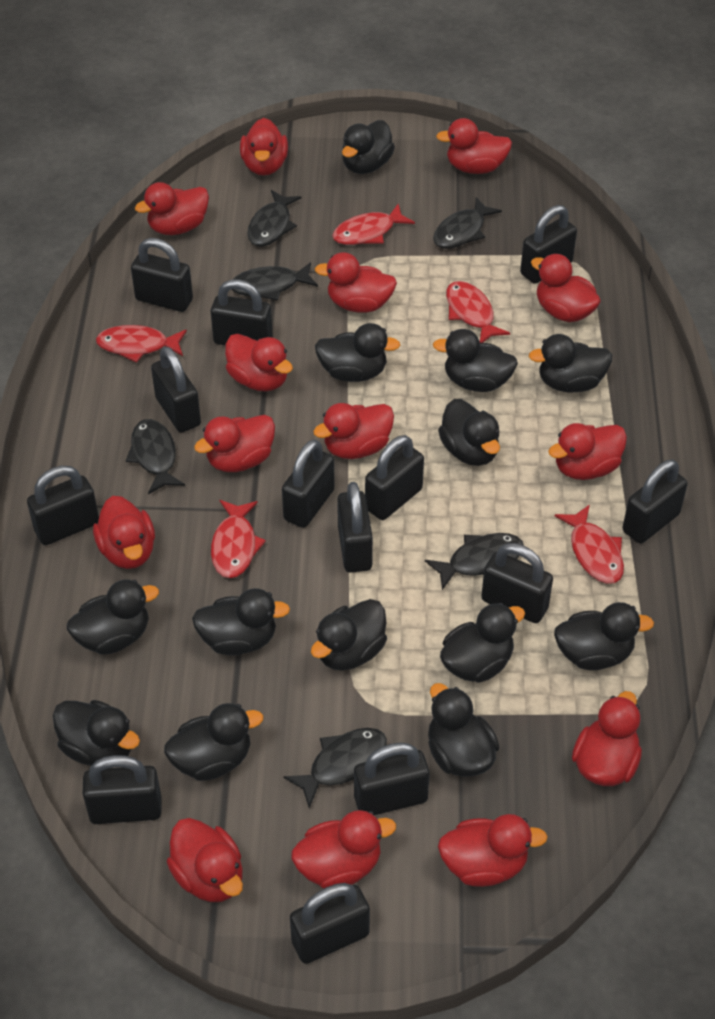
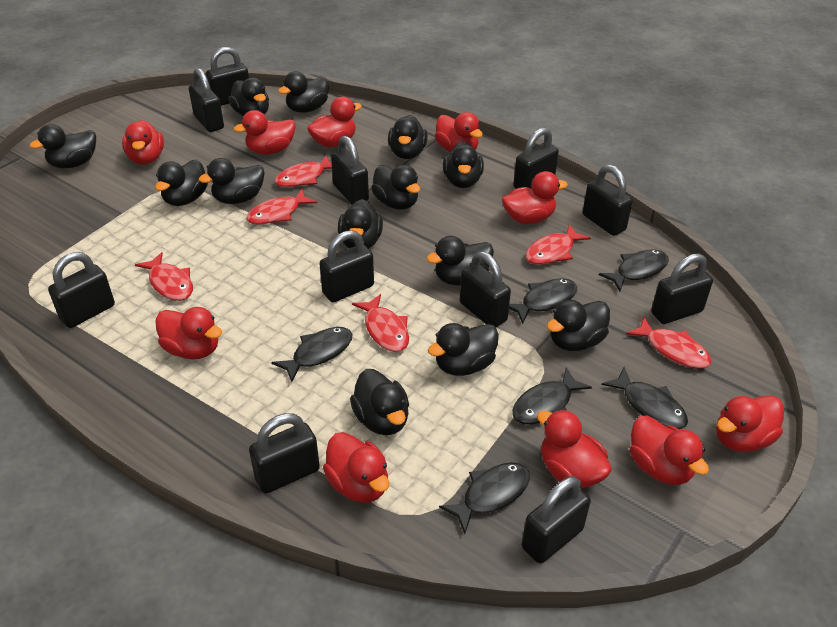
black padlock: [27,466,99,545] [83,755,162,824] [131,238,193,312] [151,346,201,433] [211,279,273,345] [282,439,335,528] [290,883,370,964] [337,482,373,573] [354,743,430,815] [365,435,424,520] [481,543,553,623] [520,205,577,284] [623,460,687,544] = 13 -> [48,252,115,328] [189,68,224,132] [206,47,249,106] [249,413,320,494] [320,230,374,302] [331,136,369,205] [460,251,511,327] [513,128,559,189] [522,476,591,563] [583,165,633,236] [651,254,713,324] = 11
red duck: [93,496,155,569] [135,182,209,235] [167,818,243,902] [194,415,275,472] [225,334,293,391] [240,118,288,176] [292,810,396,889] [313,403,394,459] [315,252,397,313] [436,118,512,174] [438,814,548,887] [531,254,601,322] [548,423,627,480] [572,691,642,786] = 14 -> [122,120,164,165] [155,307,222,359] [234,110,295,154] [307,97,362,147] [323,432,389,503] [435,112,483,152] [502,171,568,224] [537,409,612,488] [630,415,709,485] [716,395,784,452] = 10
red fish: [96,325,187,363] [211,500,266,578] [332,204,415,245] [446,281,510,343] [555,504,624,584] = 5 -> [135,252,193,301] [246,189,317,225] [274,155,332,187] [352,294,409,352] [525,224,591,265] [626,317,711,369] = 6

